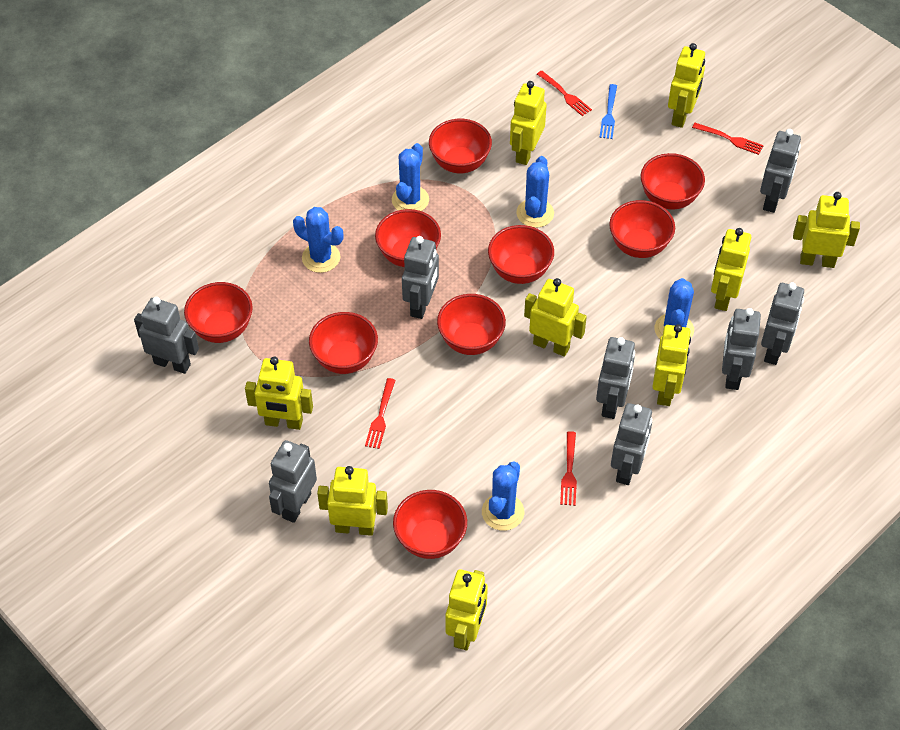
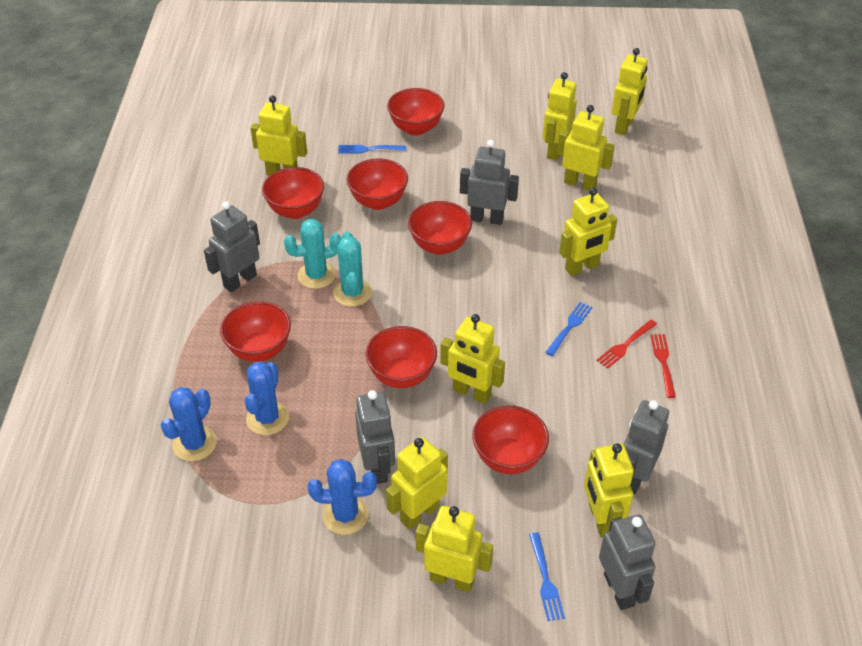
blue cactus: [293,207,343,273] [392,143,429,211] [482,462,524,531] [516,156,554,228] [655,278,694,339] = 5 -> [161,387,217,461] [245,362,289,435] [307,459,377,535] = 3
blue fork: [599,84,617,139] = 1 -> [338,145,406,154] [529,533,565,621] [545,302,593,356] = 3
grey robot: [134,297,199,374] [269,440,317,523] [402,236,439,319] [596,337,635,419] [611,403,652,485] [722,308,761,390] [760,129,801,213] [761,282,804,365] = 8 -> [204,201,260,292] [355,390,395,484] [460,140,519,225] [599,515,656,610] [623,400,669,494] = 5
red bowl: [184,282,253,343] [309,312,378,374] [375,209,441,267] [393,490,467,559] [429,119,492,173] [437,294,506,355] [488,225,554,284] [609,200,675,258] [641,153,705,210] = 9 -> [220,301,291,362] [262,167,324,219] [347,158,408,210] [365,326,437,388] [387,88,444,136] [408,201,472,255] [472,405,549,474] = 7
red fork: [365,378,396,449] [537,71,592,116] [560,431,577,506] [692,123,764,155] = 4 -> [596,320,657,369] [650,334,676,398] = 2
turquoise cactus: none = 0 -> [284,219,341,289] [333,231,372,307] = 2

